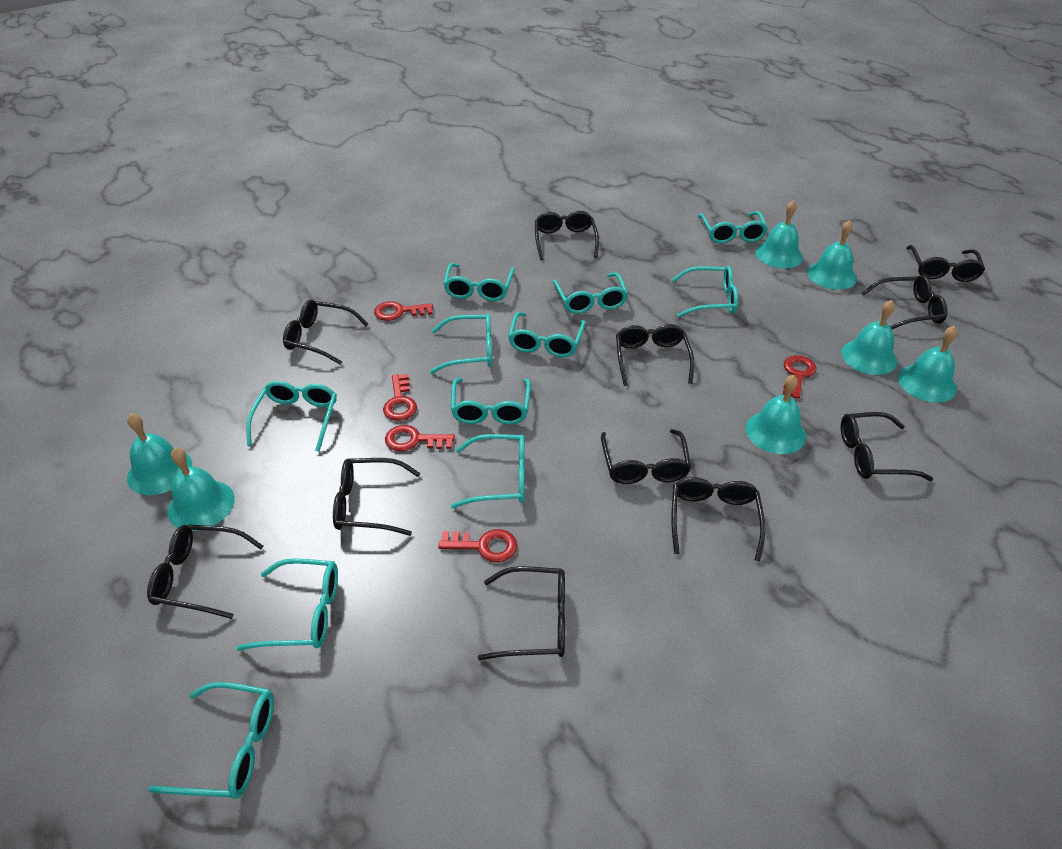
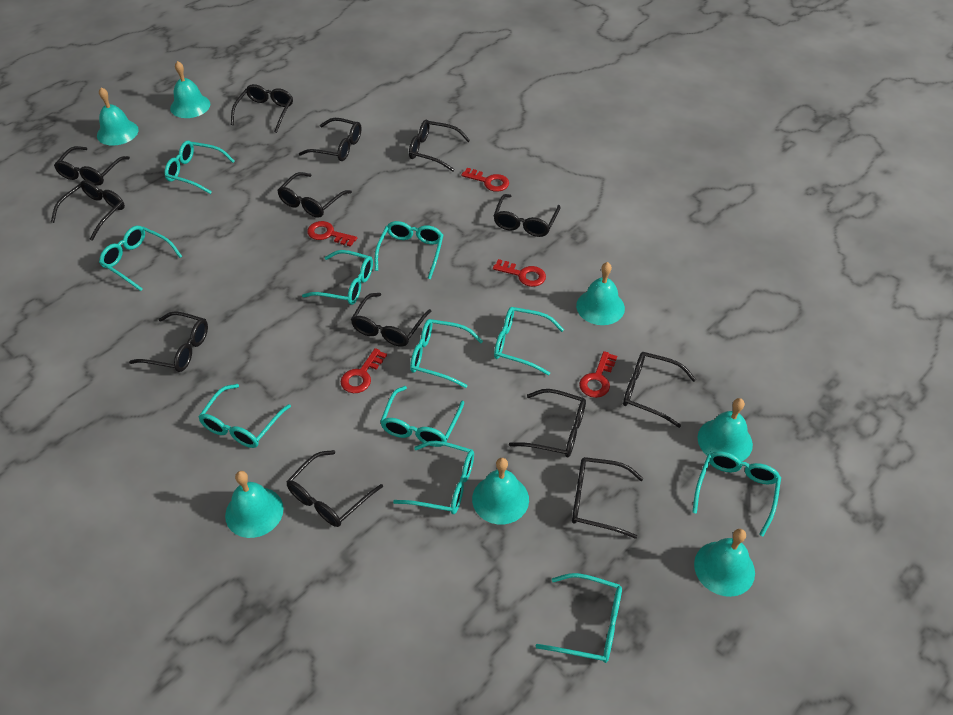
black glasses: [147,524,263,619] [283,300,368,365] [333,458,420,536] [478,566,565,660] [535,211,599,260] [601,429,691,484] [616,324,694,386] [671,477,766,562] [841,412,933,481] [861,275,948,329] [906,245,985,282] = 11 -> [51,180,125,241] [54,146,130,186] [129,311,208,372] [231,84,293,133] [277,172,352,218] [286,450,383,527] [299,118,362,161] [351,293,431,347] [409,120,470,172] [494,194,561,237] [509,389,586,458] [572,457,643,539] [623,352,696,428] = 13

